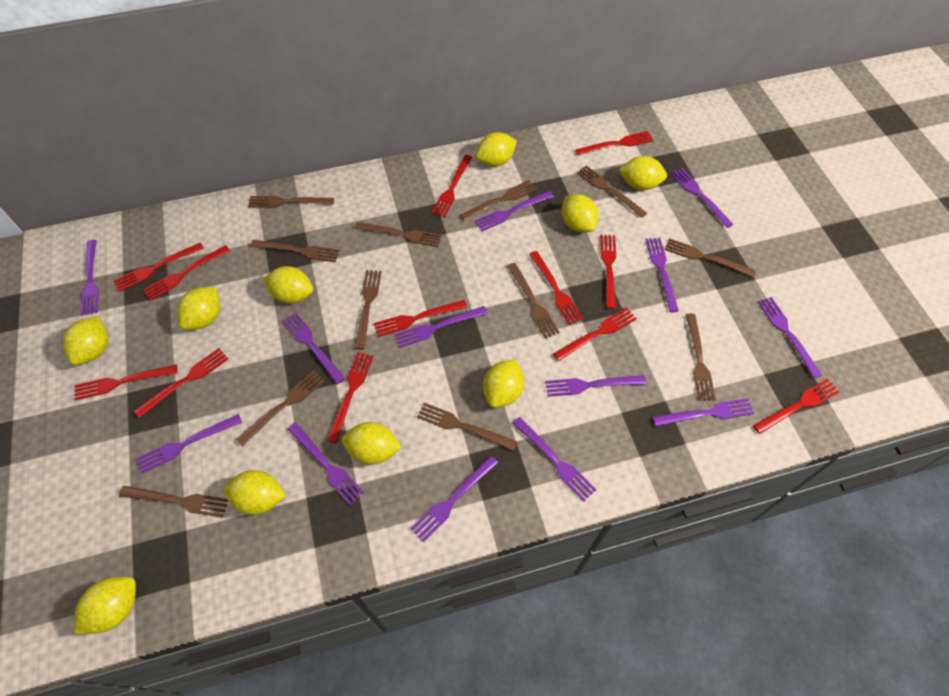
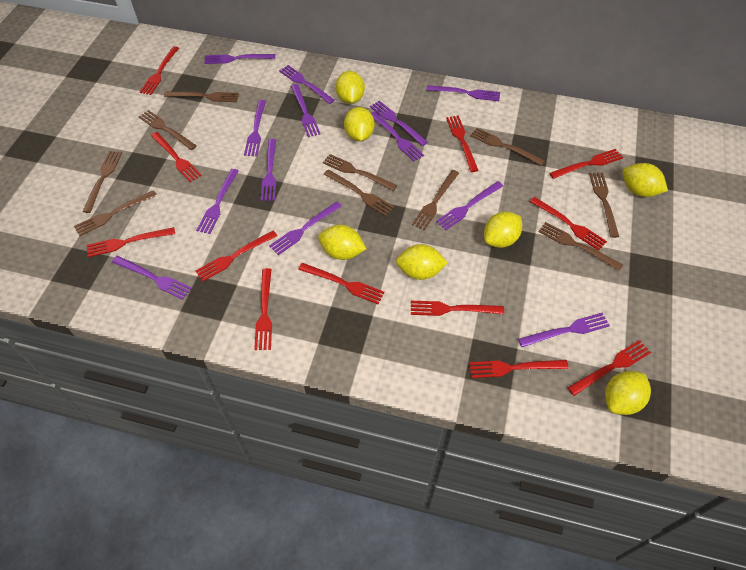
brown fork: [119,486,228,518] [236,370,325,446] [248,196,334,208] [250,240,340,262] [354,222,442,247] [355,270,382,350] [417,403,517,451] [460,180,537,221] [507,263,560,339] [577,165,647,218] [665,238,756,277] [686,314,716,401] = 12 -> [74,190,157,236] [82,151,122,213] [139,110,197,150] [164,91,239,102] [323,154,397,191] [323,170,394,216] [412,170,459,231] [470,128,545,166] [538,222,623,271] [589,172,619,238] = 10
yellow lemon: [62,317,108,365] [74,577,136,634] [177,287,220,330] [223,470,286,515] [263,266,313,303] [342,422,402,465] [476,132,517,166] [483,359,524,408] [561,194,598,233] [619,156,667,190] = 10 -> [318,225,366,260] [335,71,365,104] [344,107,374,141] [396,244,448,280] [484,211,522,248] [605,371,651,415] [623,163,668,197] = 7

